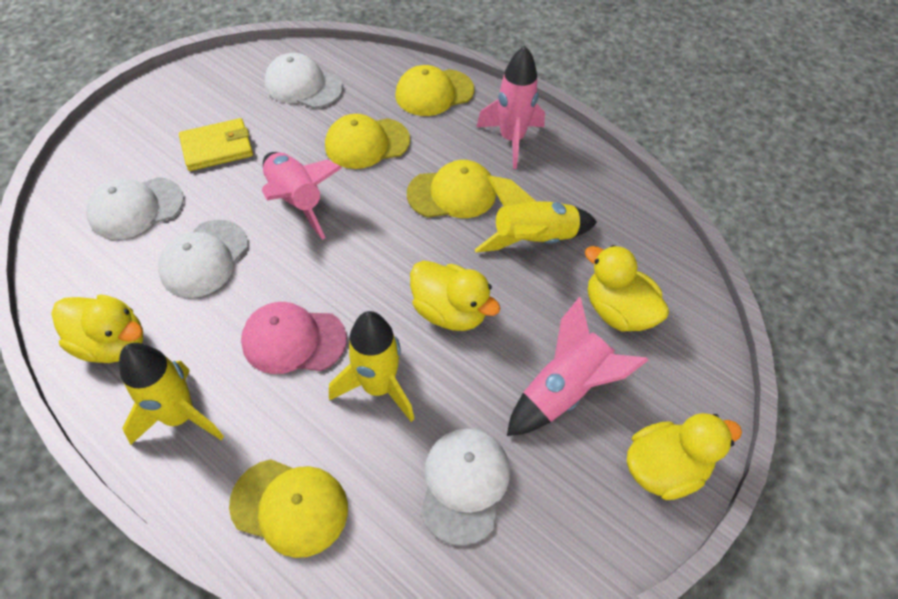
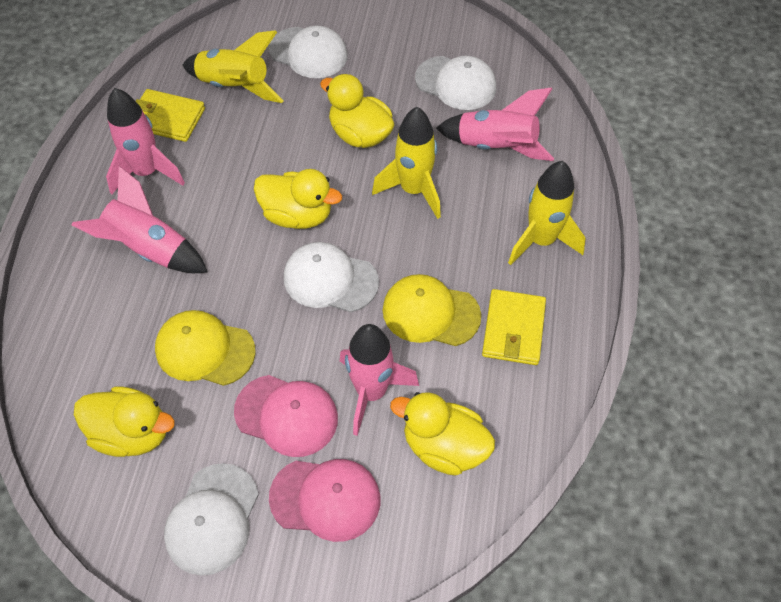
pink cap: [241,302,347,374] = 1 -> [234,375,338,457] [269,459,380,542] = 2
pink rocket: [262,152,342,240] [477,46,545,169] [507,297,648,436] = 3 -> [72,166,208,273] [106,88,185,194] [340,324,419,436] [436,87,554,161] = 4
yellow cap: [229,459,348,558] [325,114,410,169] [395,65,474,116] [407,160,496,218] = 4 -> [155,310,256,386] [383,274,481,346] = 2
yellow wallet: [179,118,253,171] = 1 -> [136,89,205,142] [482,289,546,365] = 2

